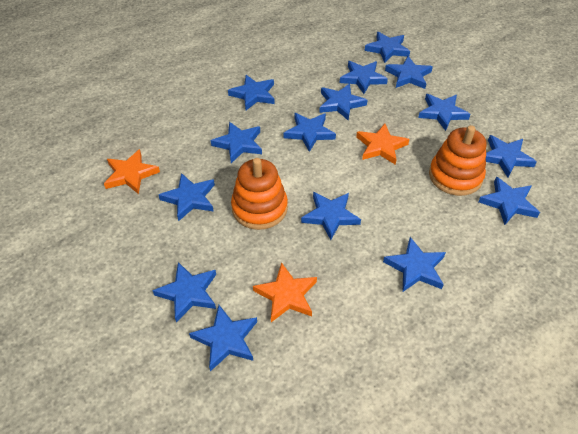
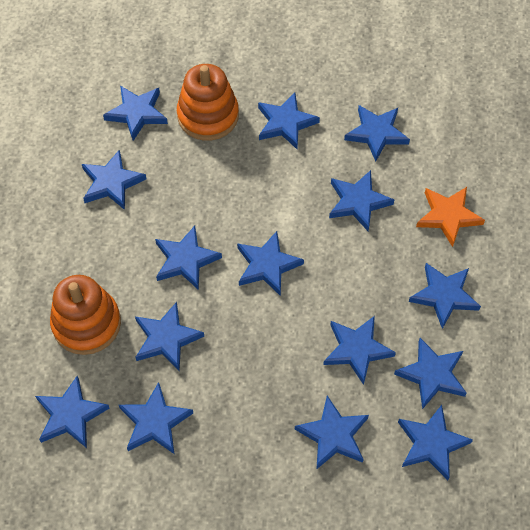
orange star: [104,149,160,194] [253,262,317,322] [356,124,410,165] = 3 -> [416,187,485,247] = 1

